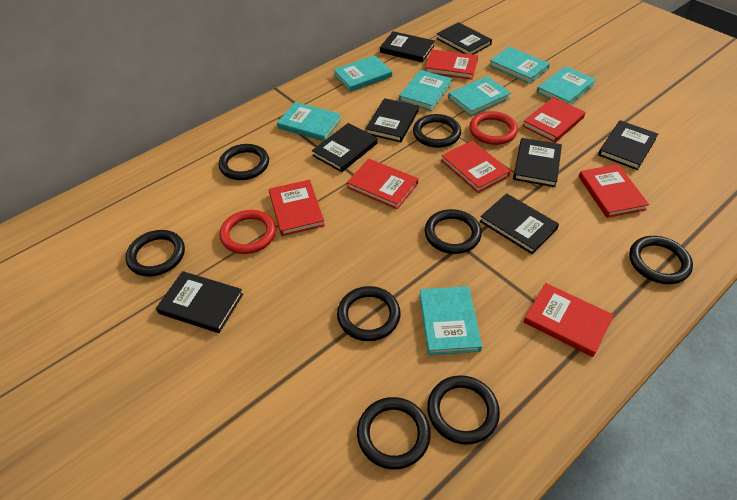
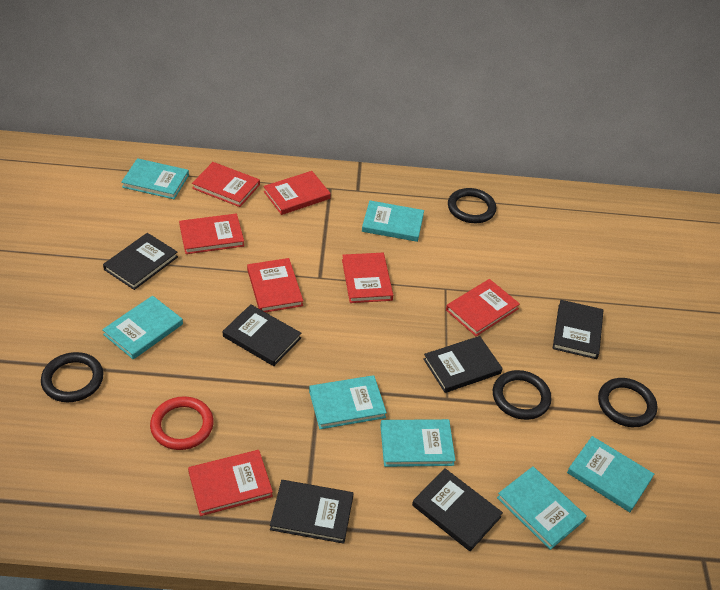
black book: [156,271,243,333] [312,123,378,172] [365,98,419,142] [380,31,435,62] [436,22,492,55] [480,193,559,254] [513,138,562,187] [598,120,658,170] = 8 -> [103,233,178,290] [223,304,301,366] [270,480,354,544] [412,468,503,551] [423,336,503,393] [553,300,603,359] = 6
black ring: [126,230,185,277] [219,144,269,180] [337,286,401,341] [357,397,431,469] [413,114,461,148] [425,209,482,254] [427,375,500,445] [629,236,693,284] = 8 -> [41,352,104,402] [448,188,496,223] [493,370,551,420] [598,378,657,427] = 4
red ring: [219,210,276,254] [469,111,518,145] = 2 -> [150,396,214,450] = 1

